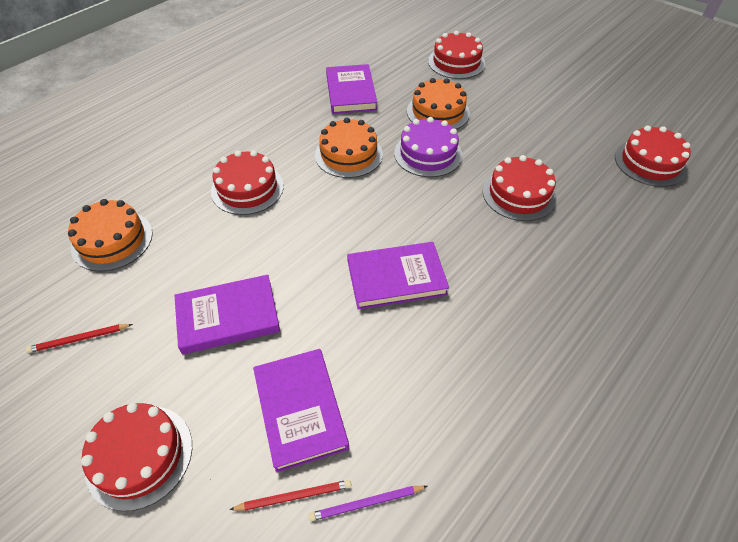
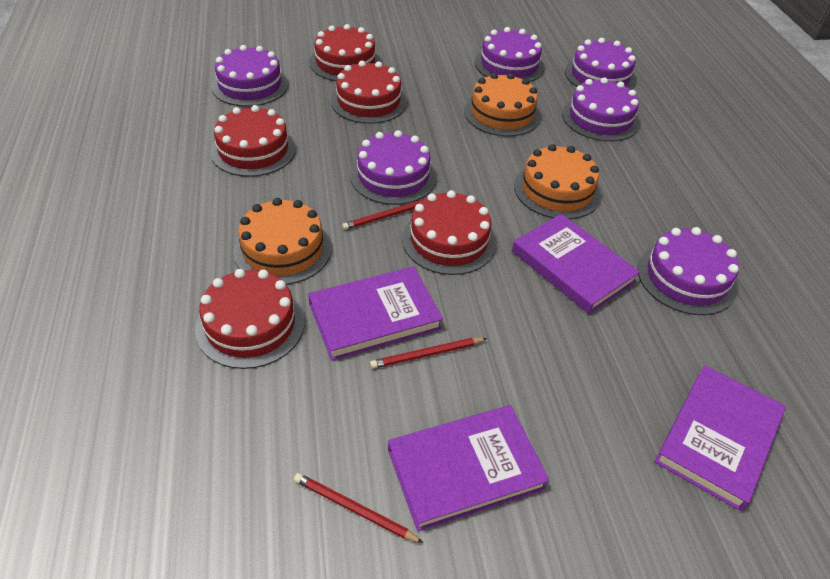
purple cake: [394,117,462,177] = 1 -> [212,45,288,107] [350,130,436,205] [475,27,545,82] [562,77,640,142] [565,38,636,90] [638,227,739,315] = 6
purple pencil: [308,485,428,521] = 1 -> none = 0
red pencil: [26,324,133,353] [229,480,351,510] = 2 -> [294,473,423,543] [342,200,422,230] [370,338,487,369] = 3

